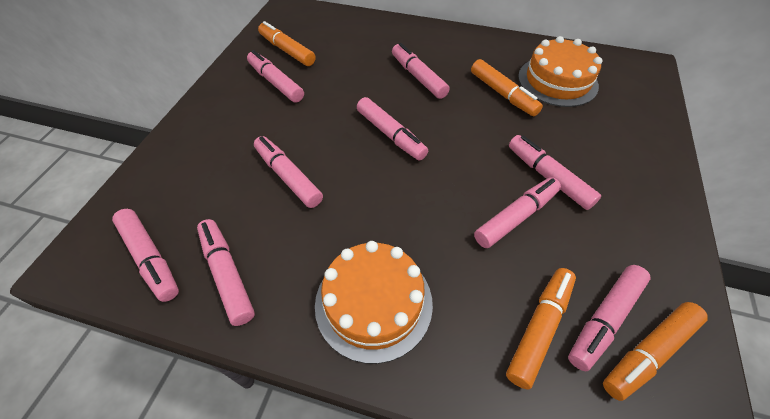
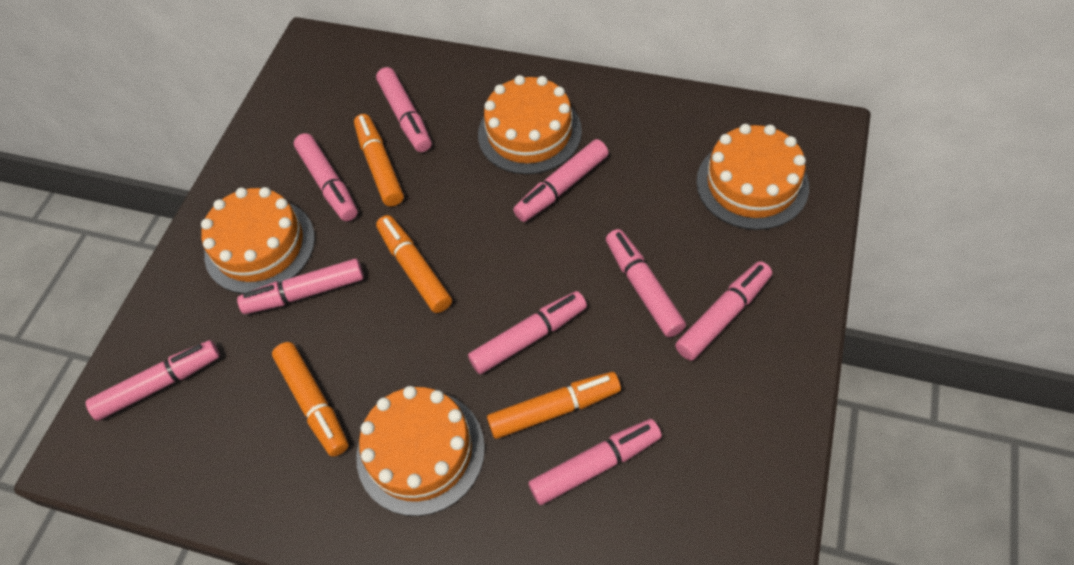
orange cake: [315,241,433,364] [518,36,603,107] = 2 -> [201,187,315,294] [356,386,485,516] [478,75,582,174] [696,124,809,230] = 4

